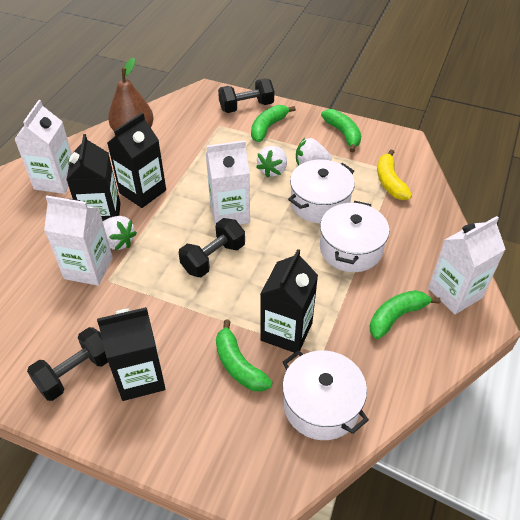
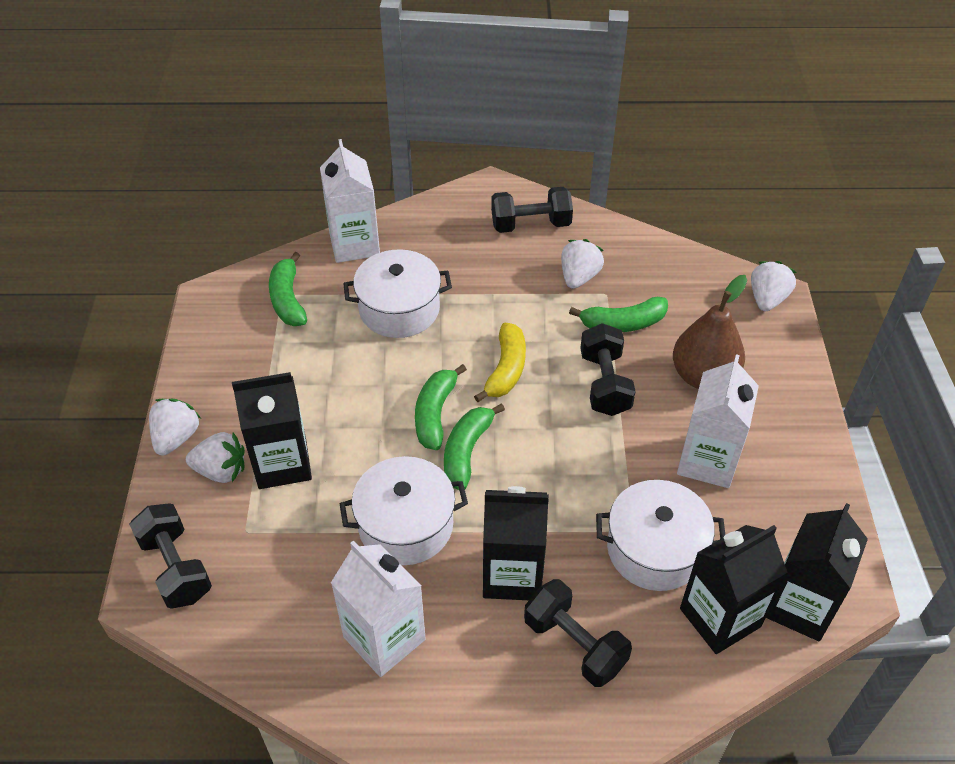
black dumbbell: [27,327,108,401] [179,218,245,277] [218,78,274,113] = 3 -> [129,503,212,609] [491,187,573,233] [524,579,632,687] [580,323,636,416] = 4
white carton: [14,100,72,194] [44,196,113,286] [206,140,250,227] [428,216,506,314] = 4 -> [320,139,380,263] [331,540,426,677] [677,354,759,488] = 3
white strawberry: [103,216,137,250] [256,146,287,178] [296,138,332,166] = 3 -> [149,398,201,456] [186,432,245,483] [561,239,604,289] [751,261,796,311] = 4

